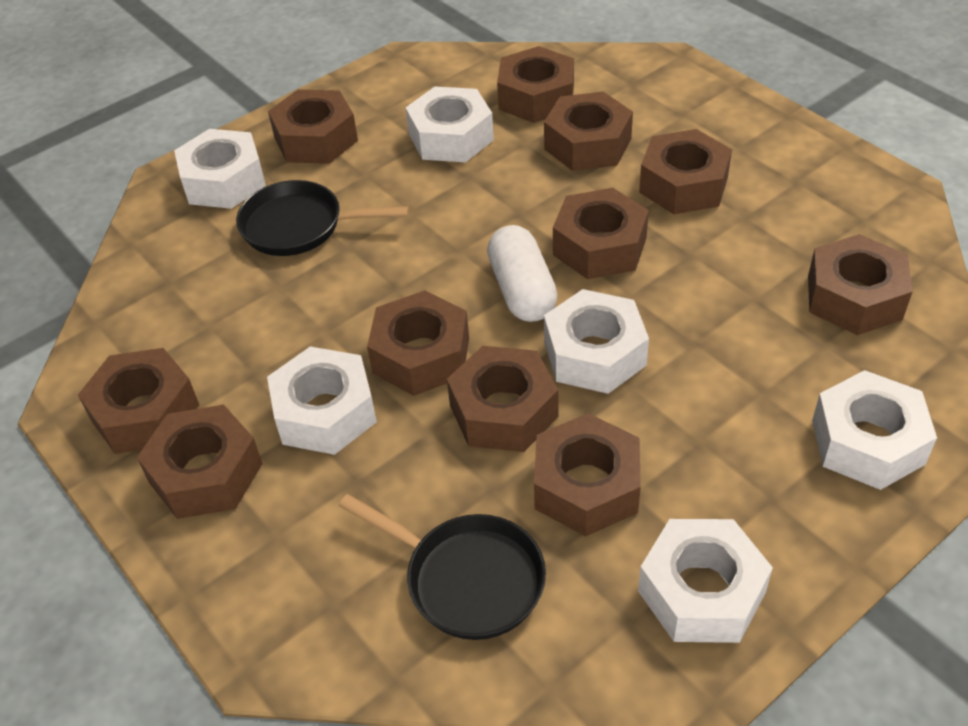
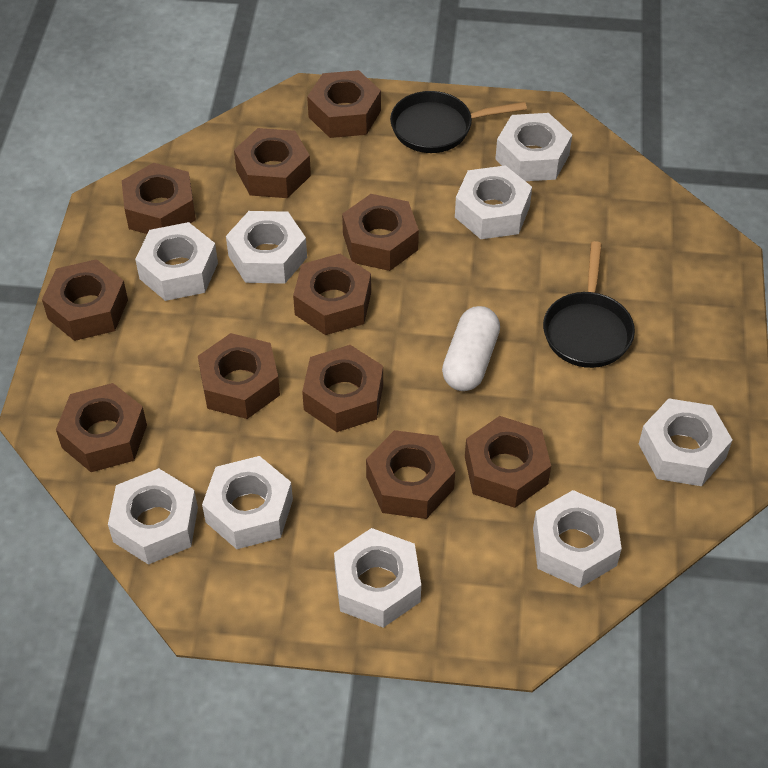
white nut: [174,129,266,209] [267,346,377,455] [406,86,494,163] [544,289,649,394] [638,519,773,643] [812,370,937,490] = 6 -> [108,468,198,565] [135,222,218,301] [202,456,293,549] [226,211,307,284] [334,528,421,628] [455,165,532,239] [495,113,572,181] [533,490,622,588] [639,399,732,486] = 9

